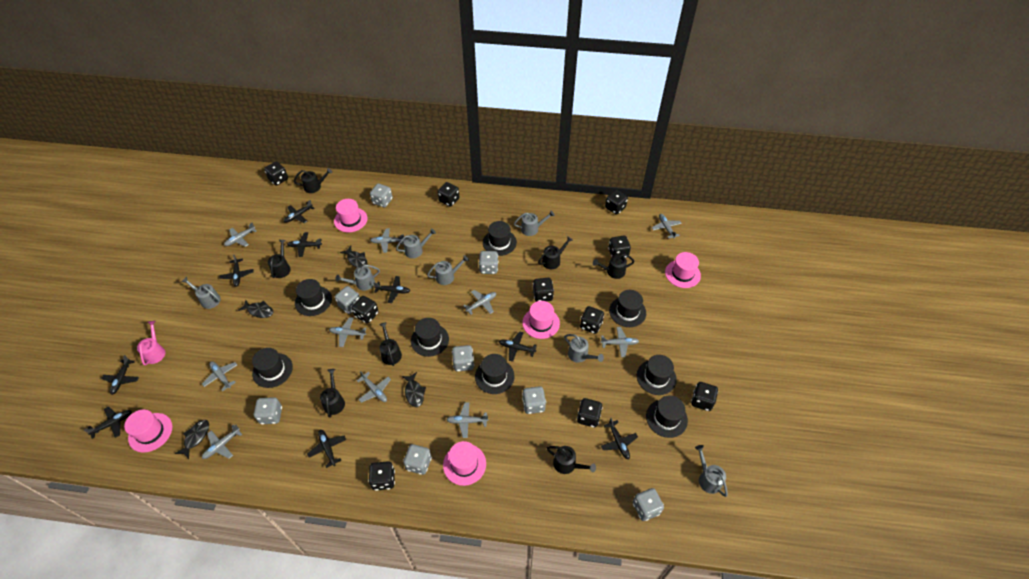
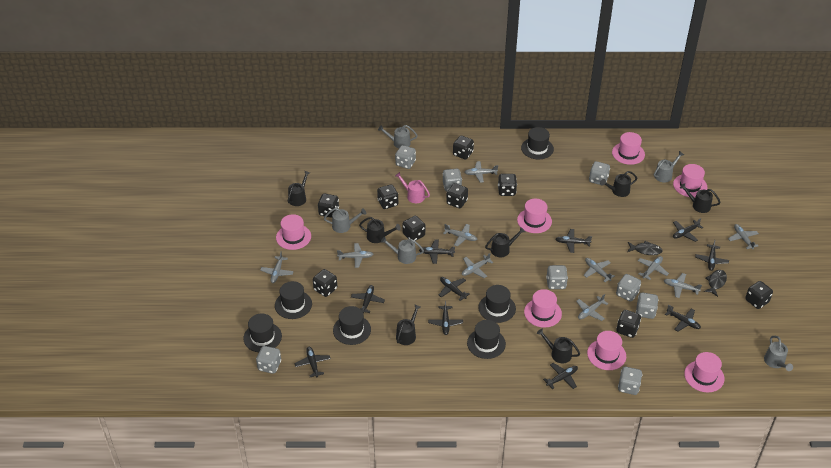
black dice: [264,161,288,185] [352,296,378,324] [369,461,395,491] [438,182,459,206] [533,278,554,302] [577,398,603,428] [580,306,604,334] [605,190,628,215] [608,235,631,258] [691,382,718,411] = 10 -> [313,269,337,297] [318,194,339,218] [377,184,399,209] [403,216,425,241] [446,183,468,208] [453,136,474,159] [498,174,517,196] [616,310,641,338] [745,281,773,309] = 9
black fish: [174,420,209,459] [238,300,273,318] [340,246,368,268] [402,372,426,407] = 4 -> [628,241,663,255] [704,270,727,297] = 2
black hat: [252,348,293,388] [295,279,332,316] [411,318,449,357] [475,354,515,394] [483,221,517,256] [609,290,646,327] [637,355,677,395] [646,395,688,438] = 8 -> [243,313,282,352] [275,281,312,319] [333,306,371,345] [467,320,506,359] [478,285,516,323] [521,127,554,159] = 6
black plane: [84,406,132,439] [101,355,139,395] [220,254,253,287] [284,200,315,223] [287,232,322,257] [307,430,346,468] [373,276,410,303] [499,331,537,362] [601,418,638,459] = 9 -> [294,347,331,378] [351,285,385,313] [419,239,455,264] [428,300,463,335] [439,277,470,301] [543,363,578,389] [556,229,592,253] [665,305,701,331] [673,218,703,242] [695,240,729,271] = 10
grey watering can: [182,277,221,309] [335,265,380,290] [396,229,436,258] [427,255,469,285] [514,211,555,236] [564,334,604,363] [695,445,728,497] = 7 -> [324,208,366,233] [378,125,418,148] [381,237,424,264] [654,151,684,183] [764,336,793,371] = 5
pink hat: [124,410,172,452] [334,199,367,232] [443,441,486,486] [522,301,560,339] [665,252,701,288] = 5 -> [276,214,311,250] [517,199,552,233] [524,289,562,328] [587,331,626,370] [612,132,645,165] [673,164,707,197] [684,352,725,392] = 7

